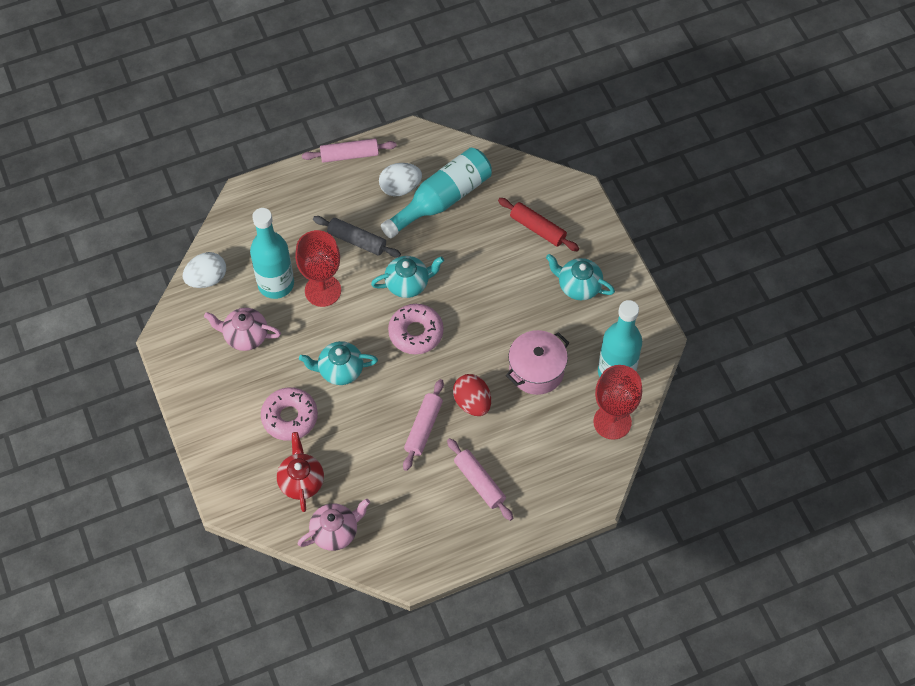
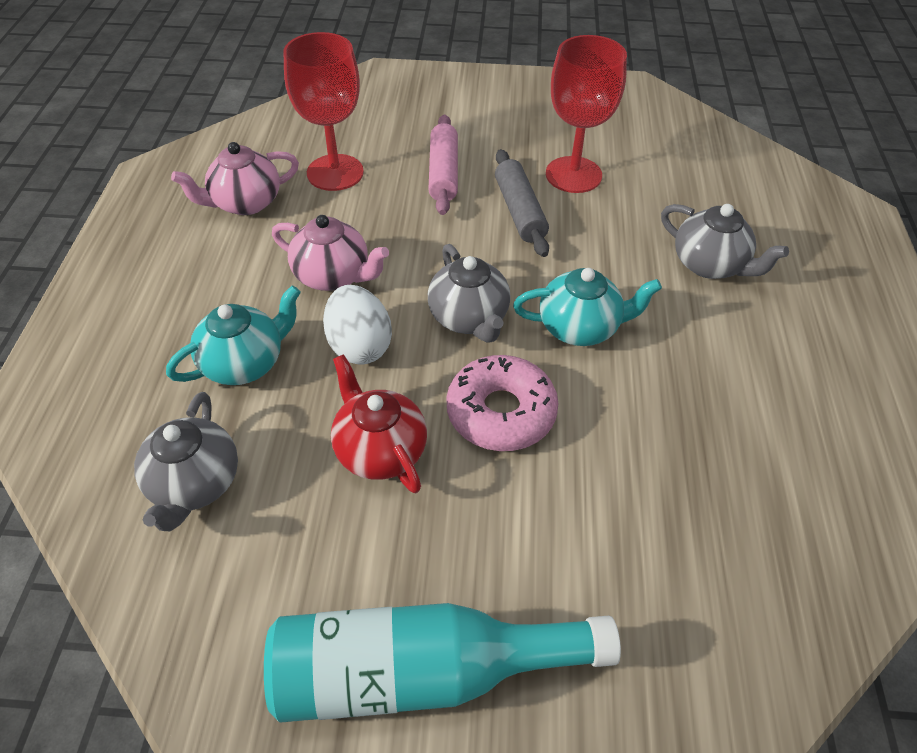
grey teapot: none = 0 -> [134,392,238,531] [428,244,511,343] [661,204,789,279] = 3
pink donut: [261,387,318,441] [388,304,444,354] = 2 -> [447,355,559,451] = 1
pink pot: [506,330,569,395] = 1 -> none = 0
pink rolling pin: [302,139,397,163] [403,379,444,471] [447,438,513,521] = 3 -> [428,115,458,215] = 1
red egg: [453,374,491,416] = 1 -> none = 0
red rolling pin: [498,198,579,251] = 1 -> none = 0
turquoise bottle: [250,208,294,299] [381,148,492,238] [598,300,642,377] = 3 -> [264,603,621,722] = 1
turquoise teapot: [299,341,378,385] [371,256,444,298] [546,254,615,300] = 3 -> [166,286,301,385] [513,268,662,346] = 2
white egg: [183,252,226,288] [379,163,422,196] = 2 -> [323,285,392,365] = 1

